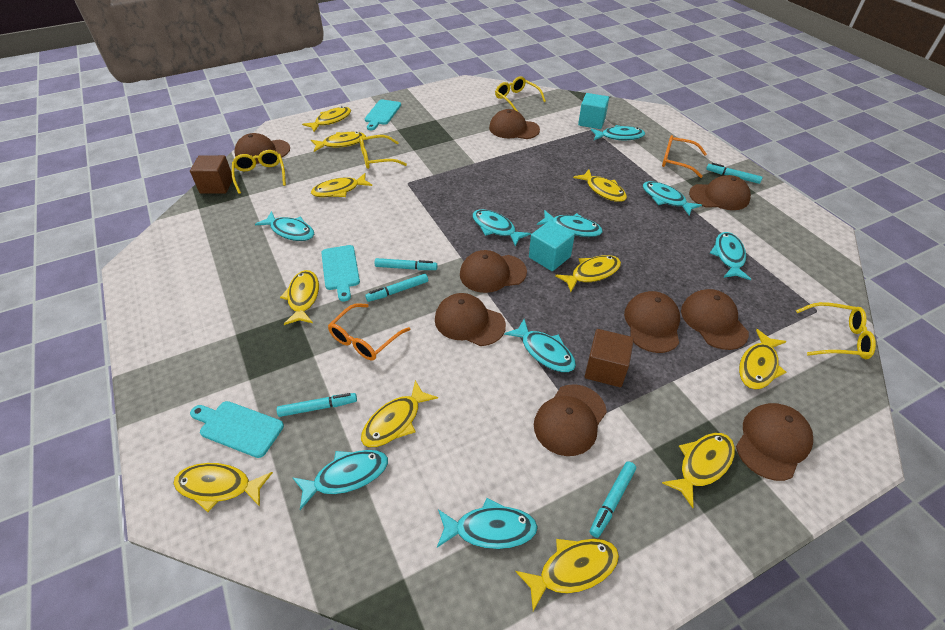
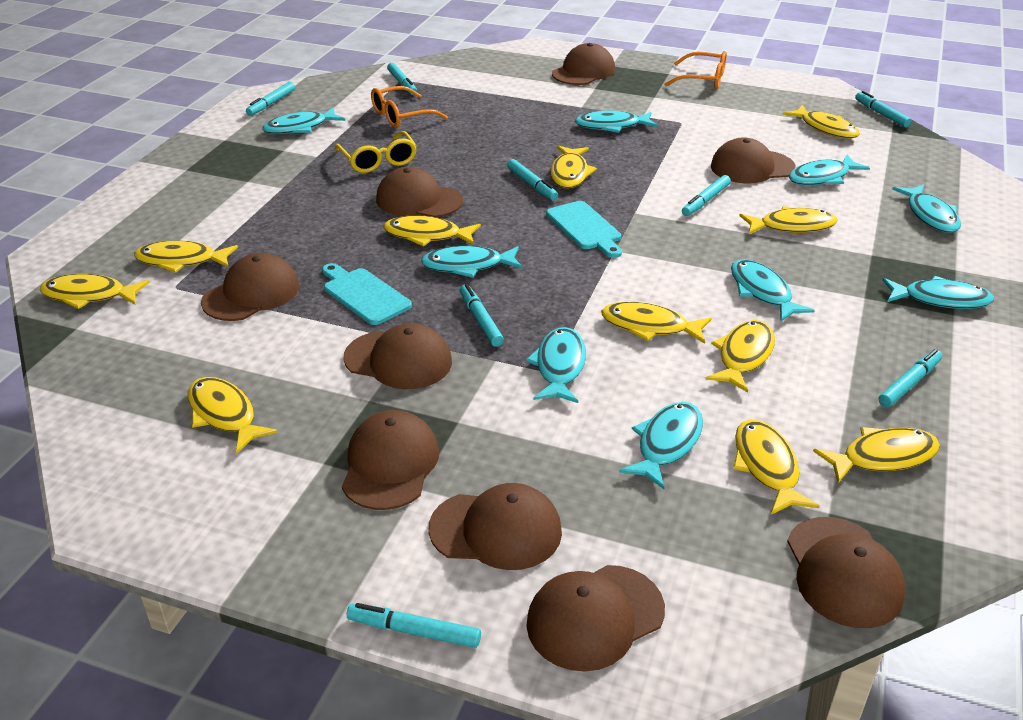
brown cube: [190,155,233,194] [585,329,634,387] = 2 -> none = 0
turquoise cube: [529,220,575,271] [578,93,609,129] = 2 -> none = 0
turquoise cutting board: [190,401,284,458] [321,245,360,301] [365,100,401,130] = 3 -> [322,263,412,325] [546,201,622,258] = 2
turquoise marker: [277,393,357,417] [365,274,428,302] [375,258,437,270] [590,461,636,538] [706,163,763,184] = 5 -> [246,82,295,116] [347,603,481,648] [387,63,417,95] [460,284,504,347] [507,159,558,201] [682,175,731,216] [855,91,912,127] [879,349,942,407] = 8
yellow glasses: [232,150,286,194] [359,135,407,169] [495,76,546,112] [796,302,876,359] = 4 -> [335,131,417,173] = 1

